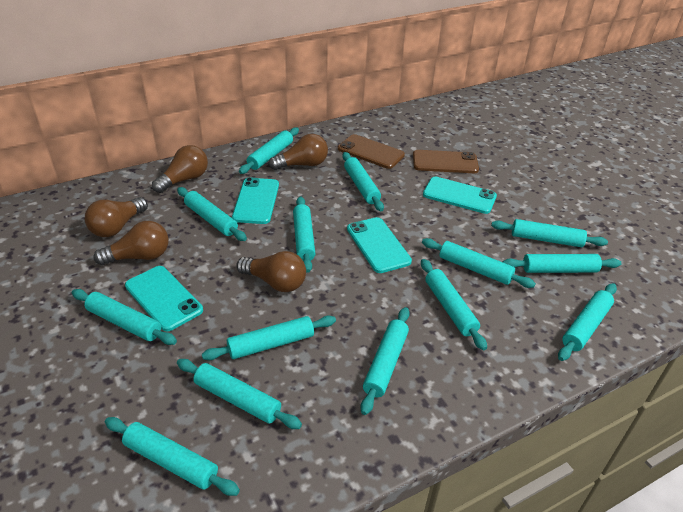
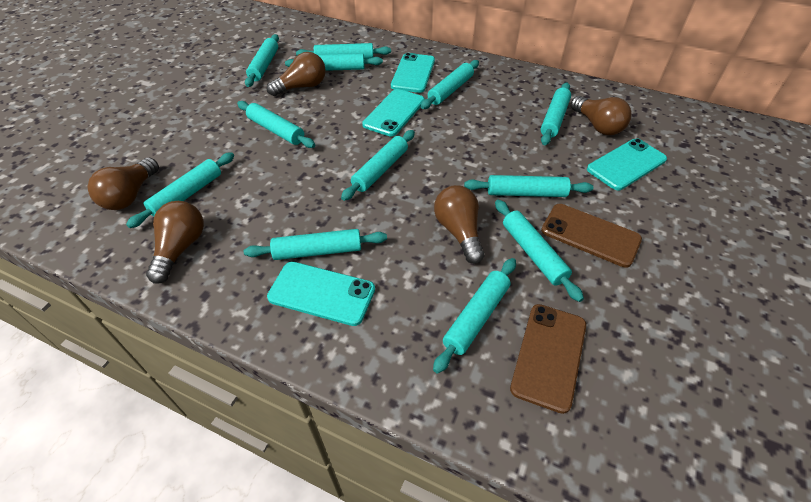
turquoise rolling pin: [72,289,177,345] [105,417,240,496] [177,187,247,241] [177,359,302,429] [202,316,336,360] [239,127,299,174] [293,196,316,273] [342,152,384,211] [360,307,410,415] [421,259,487,350] [422,238,536,288] [491,219,608,247] [503,254,621,273] [558,283,617,361] = 14 -> [126,152,234,228] [237,101,315,148] [244,229,387,260] [245,34,279,87] [285,53,383,71] [296,43,391,59] [341,130,415,201] [421,60,479,109] [433,258,516,374] [464,175,593,197] [495,200,584,302] [541,83,571,145] = 12

